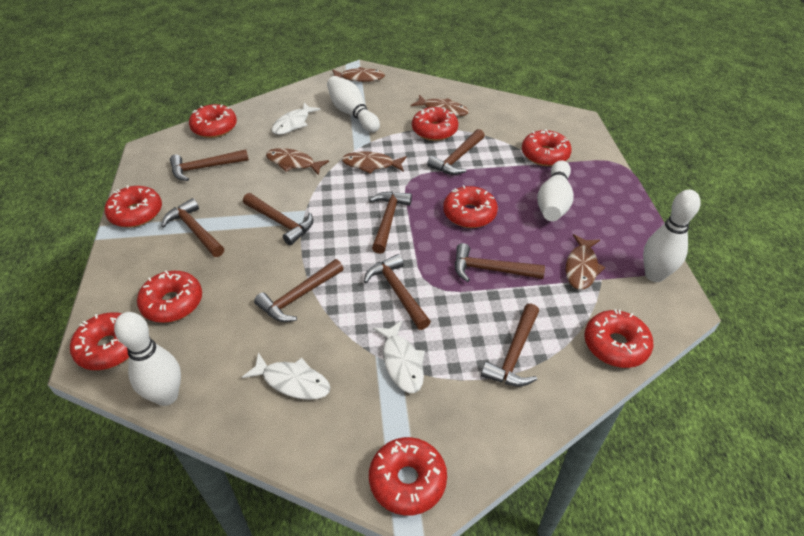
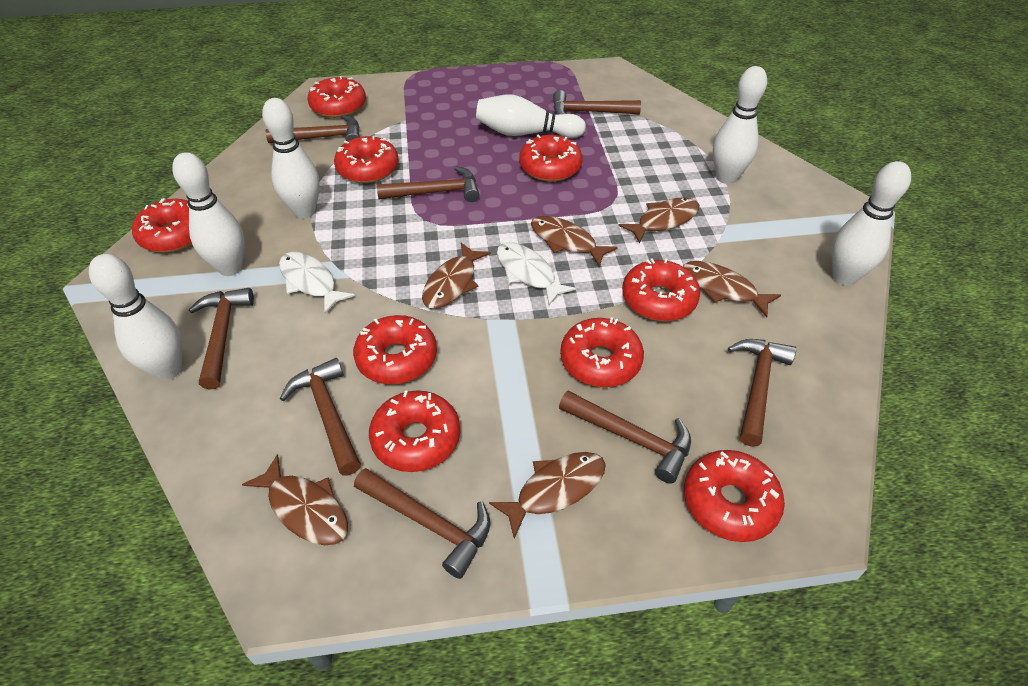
brown fish: [266,148,329,175] [332,67,385,82] [342,151,407,174] [411,95,469,116] [565,234,606,290] = 5 -> [242,454,348,545] [422,243,491,309] [489,452,606,539] [531,216,618,267] [618,197,699,244] [683,261,781,317] = 6
brown hammer: [161,198,224,257] [170,149,249,181] [243,193,313,245] [254,259,344,322] [364,254,431,330] [369,192,412,254] [427,129,485,175] [455,243,545,282] [481,303,539,386] = 9 -> [189,288,254,390] [266,114,360,143] [280,358,361,475] [354,468,490,579] [377,166,479,202] [553,90,641,115] [559,391,691,484] [728,339,796,447] = 8
white bowling pin: [114,312,181,406] [327,76,380,132] [537,160,573,221] [643,190,701,282] = 4 -> [89,254,182,380] [172,152,245,276] [262,98,320,218] [476,95,586,138] [713,66,767,184] [832,161,911,285] = 6
white fish: [242,352,330,400] [272,103,321,135] [373,321,425,393] = 3 -> [279,252,355,314] [497,242,576,305] = 2

